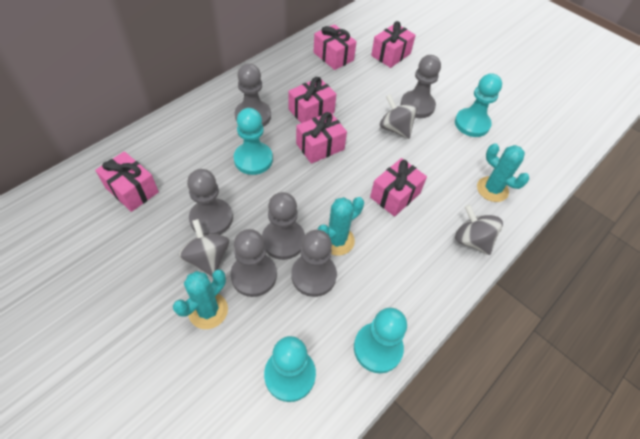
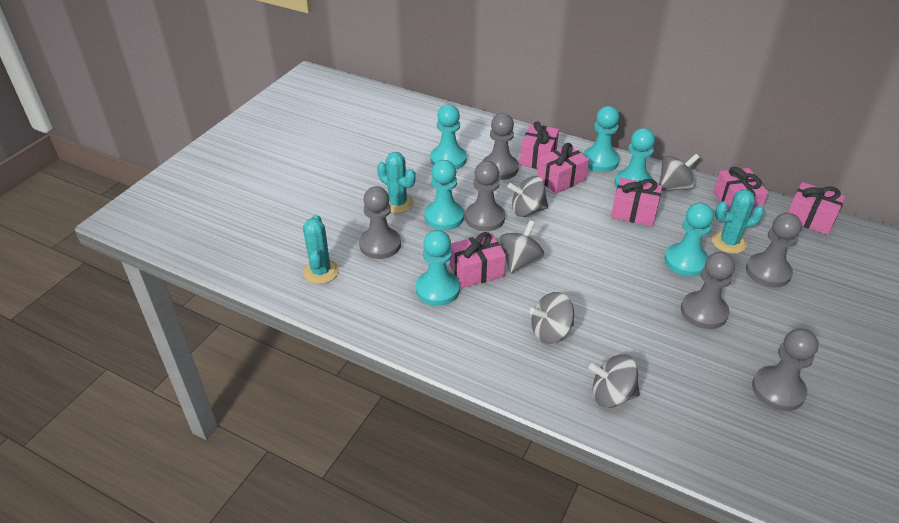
grey spinning top: [178,219,229,277] [380,94,418,139] [455,204,503,255] = 3 -> [499,220,544,273] [508,176,548,217] [529,292,574,344] [589,355,640,408] [659,154,700,191] = 5
turquoise pawn: [234,108,273,175] [264,336,316,402] [354,308,407,373] [455,73,502,137] = 4 -> [416,230,460,306] [424,160,464,230] [430,104,467,169] [583,106,620,172] [614,128,655,188] [664,203,714,277] = 6

